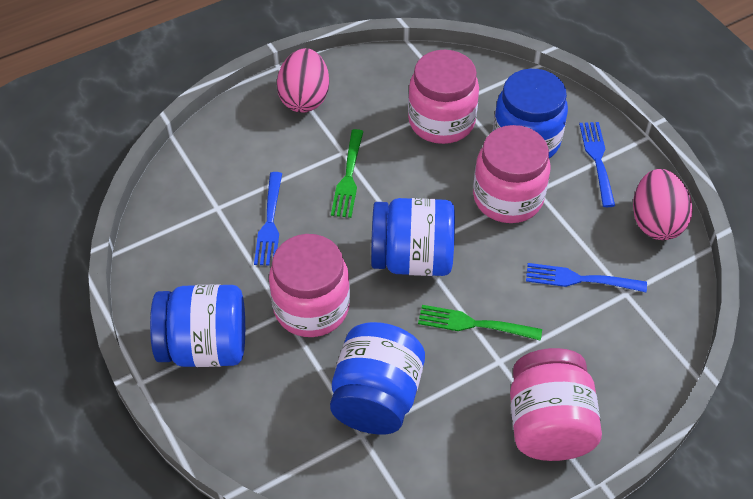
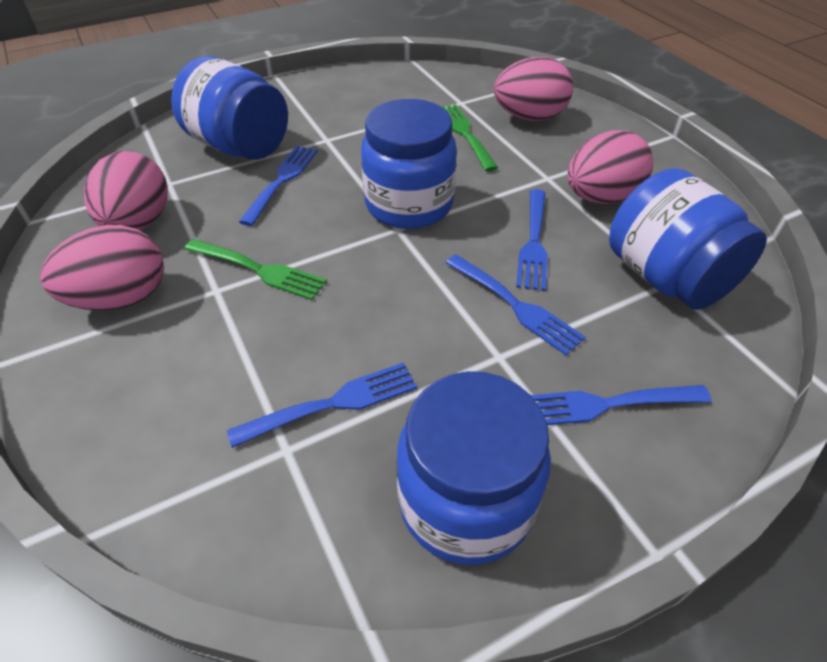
blue fork: [254,172,282,265] [526,263,647,292] [579,122,615,207] = 3 -> [227,362,417,448] [239,146,318,226] [446,254,586,355] [516,189,548,291] [531,385,712,425] = 5
pink egg: [277,48,329,113] [633,169,692,240] = 2 -> [40,225,164,310] [84,151,168,230] [494,57,573,121] [568,130,653,204] = 4
pink jar: [269,234,350,337] [408,50,479,144] [473,125,550,223] [510,348,602,461] = 4 -> none = 0

